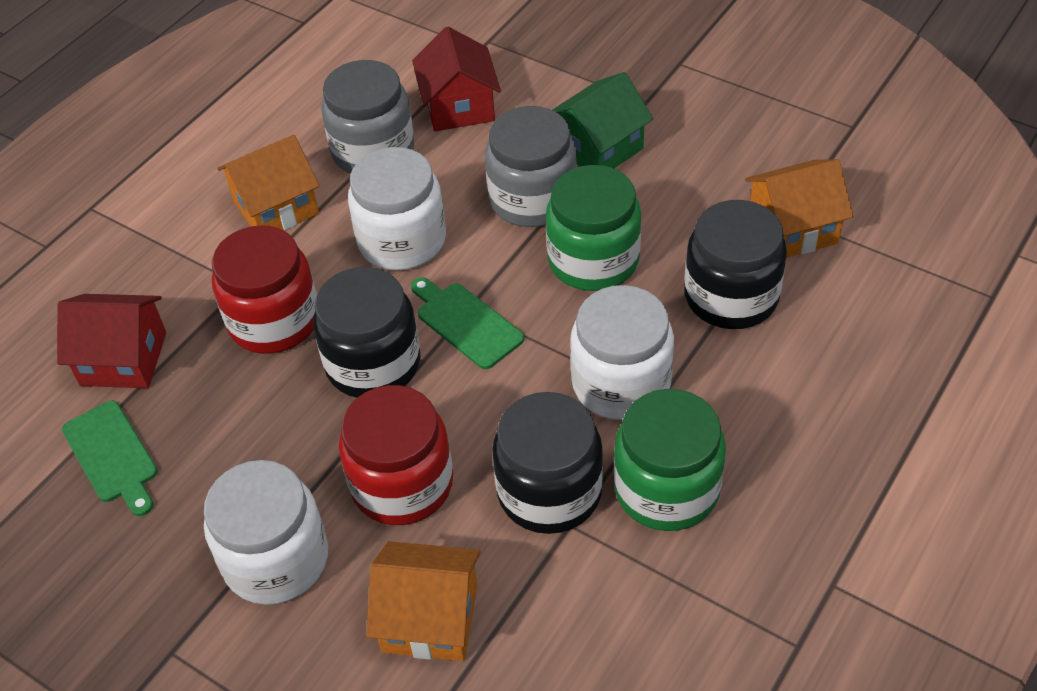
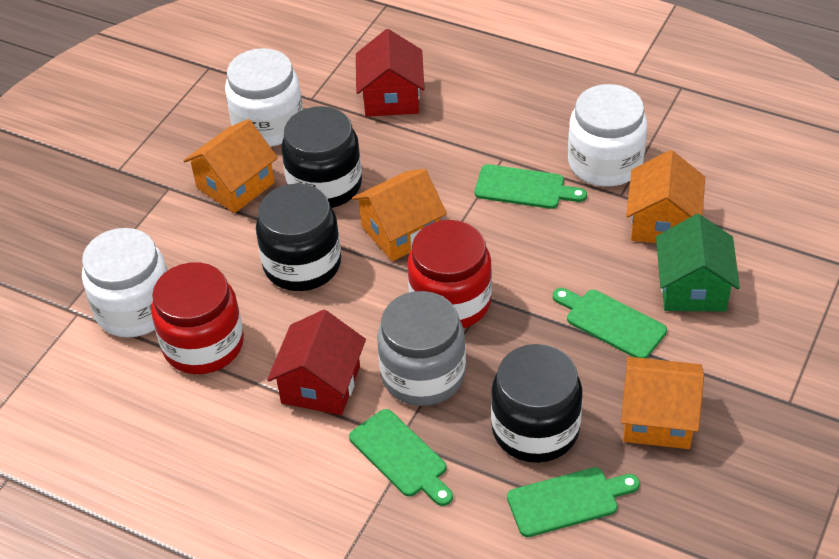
green cutting board: [62,401,158,516] [411,277,524,369] = 2 -> [349,409,453,506] [475,164,587,209] [507,467,640,537] [553,288,667,358] = 4
green jar: [546,165,641,291] [614,389,726,531] = 2 -> none = 0
grey jar: [321,60,414,174] [485,106,577,227] = 2 -> [377,291,466,406] = 1
orange house: [217,135,320,230] [366,541,481,661] [745,159,853,258] = 3 -> [183,119,278,213] [352,169,447,261] [621,357,704,449] [626,150,705,243] = 4

